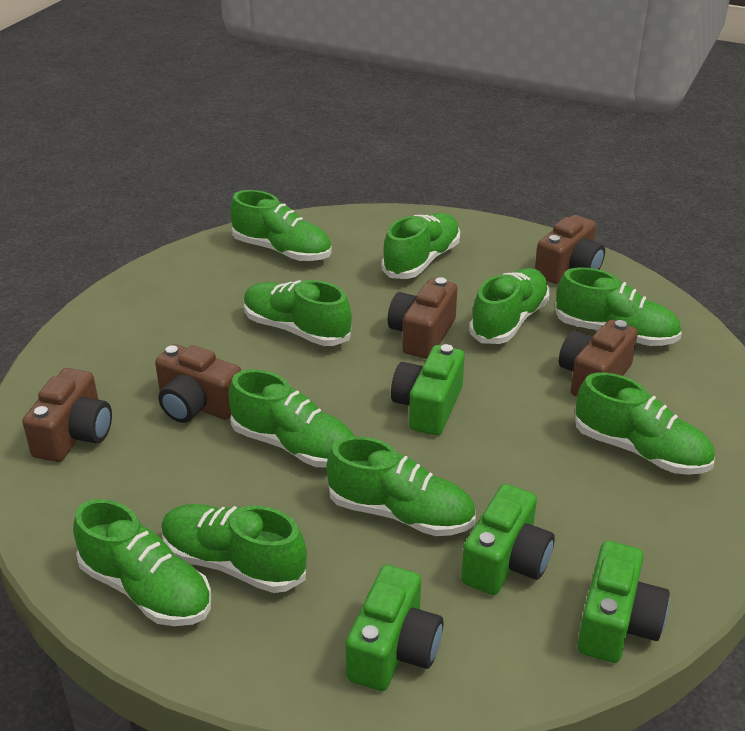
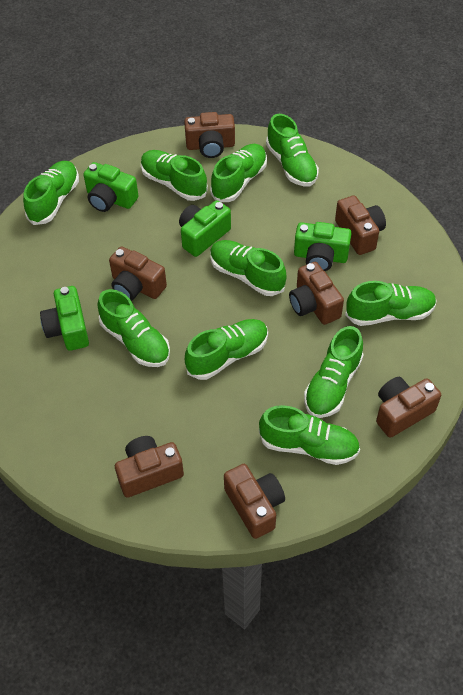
brown camera: [22,368,112,462] [155,344,241,423] [388,277,457,359] [535,215,605,284] [559,320,638,397] = 5 -> [109,246,167,301] [115,436,184,498] [184,112,235,158] [224,464,285,539] [289,262,344,325] [335,195,386,255] [376,377,441,438] = 7

